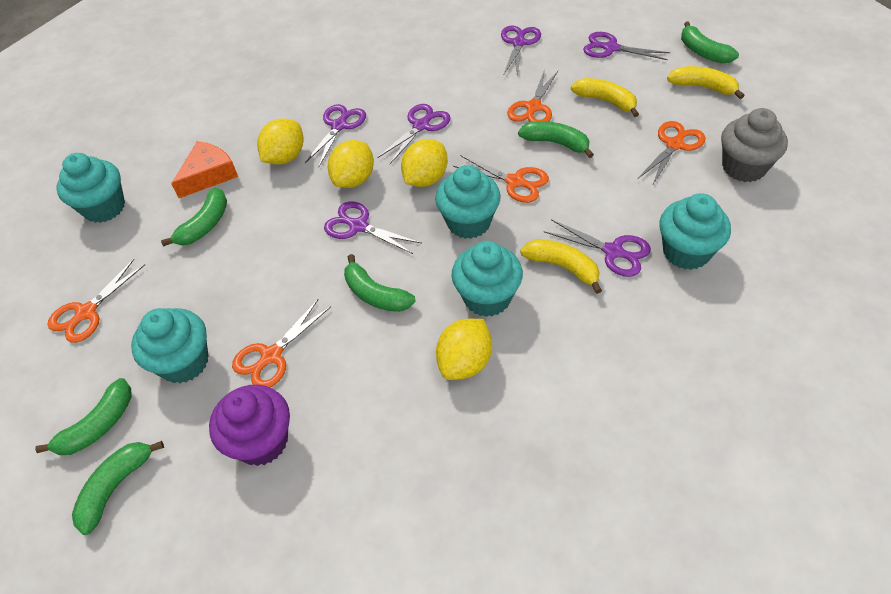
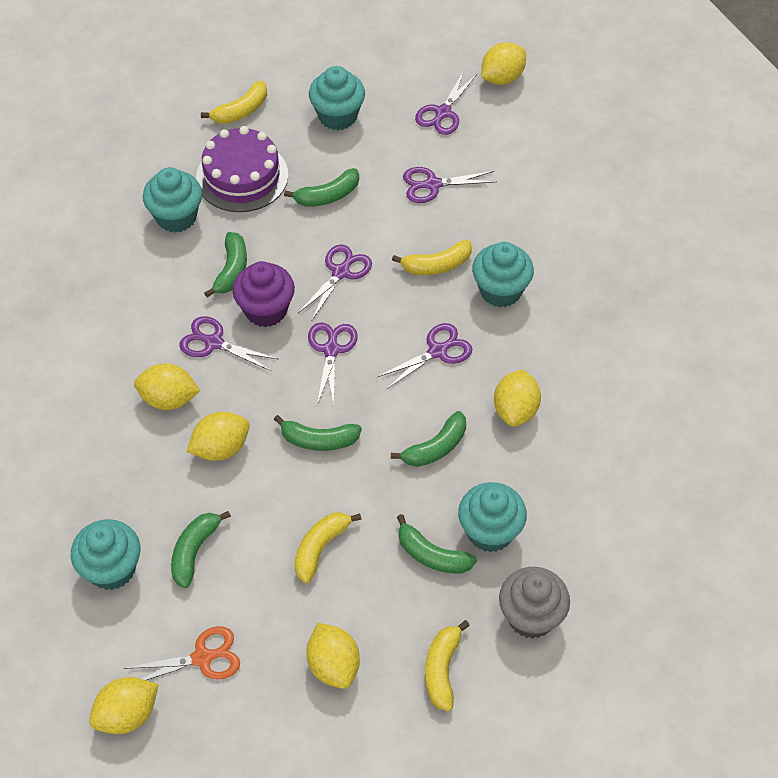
orange cheese: [171,141,238,198] = 1 -> none = 0
orange scissors: [47,259,145,343] [232,299,331,387] [453,155,549,203] [507,69,558,122] [638,121,705,186] = 5 -> [123,626,240,680] = 1
purple cake: none = 0 -> [196,126,288,212] = 1
yellow banana: [520,240,602,294] [571,78,639,117] [667,66,745,99] = 3 -> [201,81,267,124] [295,512,362,583] [392,240,472,275] [425,620,470,711] = 4
yellow lemon: [257,118,303,165] [328,140,374,188] [401,139,448,187] [436,319,492,380] = 4 -> [89,677,159,734] [134,363,200,410] [187,412,250,461] [306,623,360,689] [481,42,526,85] [494,369,541,427] = 6

